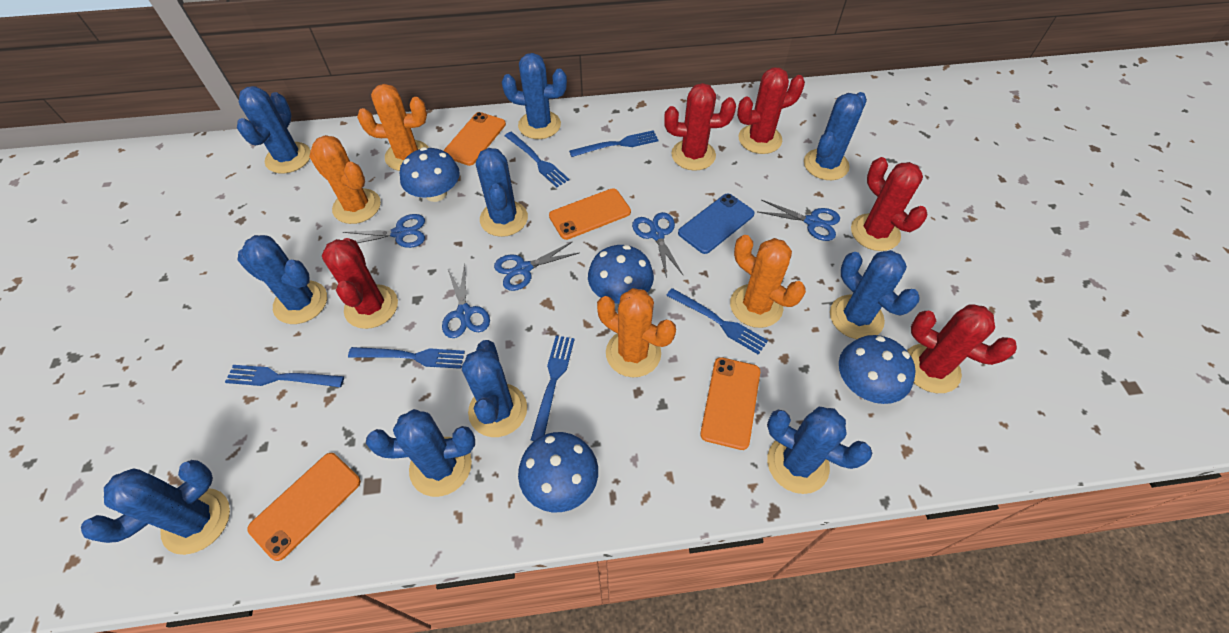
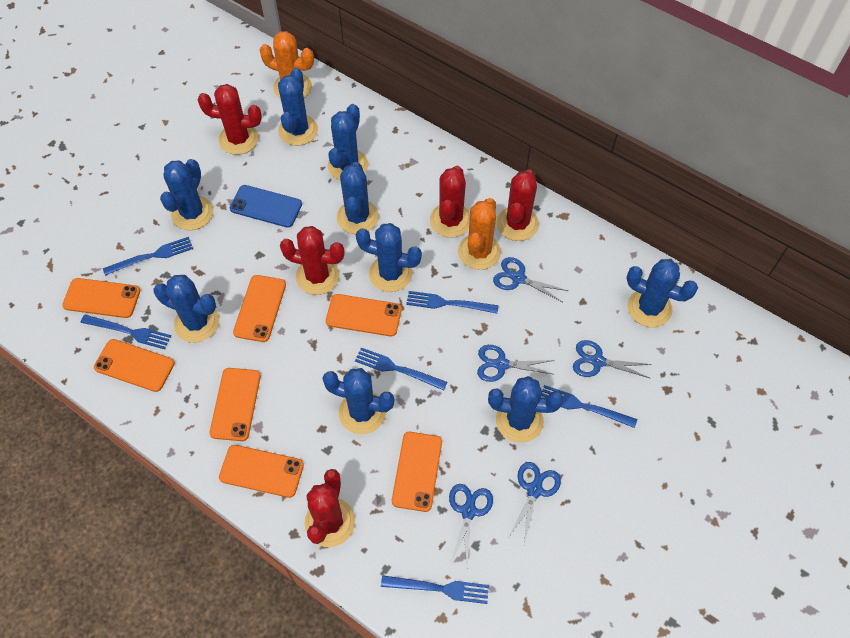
blue cactus: [81,460,230,555] [237,86,311,174] [238,235,327,324] [366,409,475,497] [462,340,527,437] [476,148,528,237] [502,53,567,139] [767,407,873,494] [804,92,867,180] [830,250,920,339] = 10 -> [153,275,219,343] [160,159,213,230] [278,68,318,146] [322,368,394,434] [328,104,368,180] [337,162,379,234] [356,223,422,292] [488,376,563,443] [626,259,698,327] = 9
blue mushroom: [400,147,460,202] [518,432,598,512] [588,245,654,304] [839,335,916,404] = 4 -> none = 0
orange cactus: [309,135,381,224] [357,84,428,171] [597,288,676,377] [730,235,806,328] = 4 -> [260,31,314,99] [458,198,501,270] = 2
orange phone: [247,453,361,561] [443,112,506,166] [549,188,631,240] [700,357,760,450] = 4 -> [62,278,140,318] [94,339,175,392] [210,368,261,441] [219,445,304,498] [233,275,286,342] [326,294,402,336] [392,432,442,512] = 7

